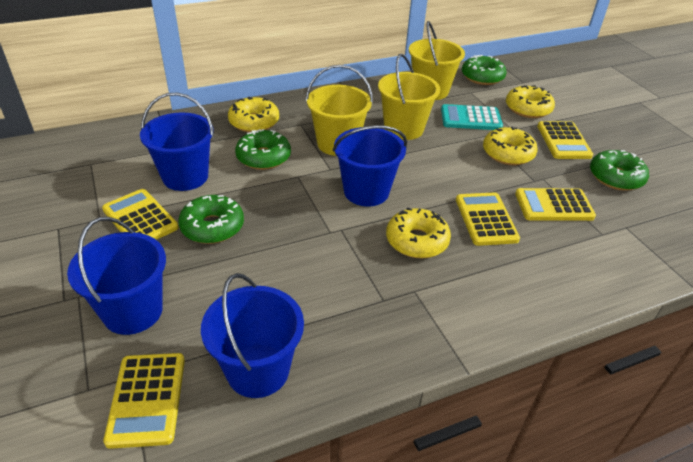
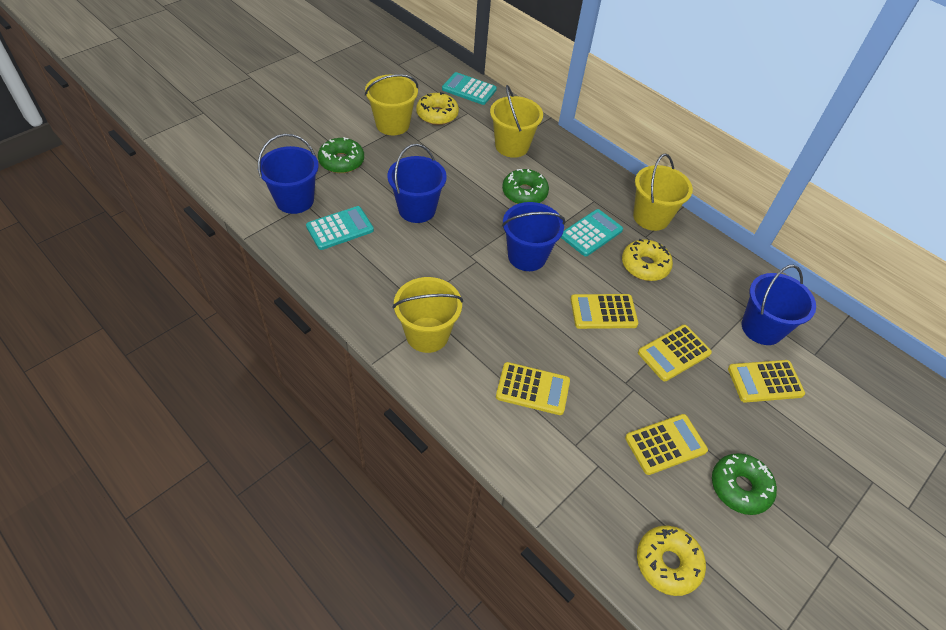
green donut: [178,195,244,244] [235,129,291,170] [462,55,507,85] [590,150,649,191] = 4 -> [318,137,364,173] [502,169,549,204] [712,453,777,515] = 3
turquoise calculator: [441,104,503,130] = 1 -> [306,206,374,250] [442,72,497,105] [561,209,623,256] = 3
yellow bucket: [306,65,373,156] [378,54,440,140] [409,21,465,100] = 3 -> [365,74,418,135] [392,277,463,353] [490,85,543,158] [633,153,693,231] = 4
yellow donut: [228,97,279,132] [386,207,451,258] [483,127,538,165] [506,85,555,118] = 4 -> [416,92,459,125] [622,239,673,281] [637,526,706,596] = 3

